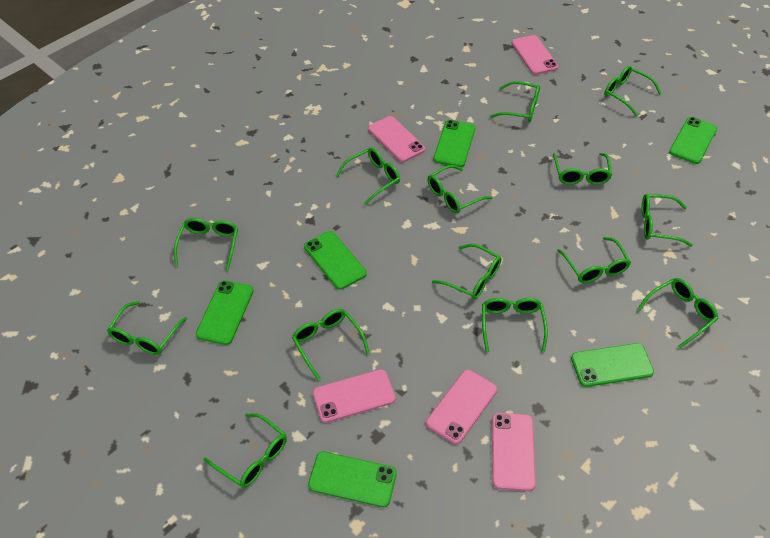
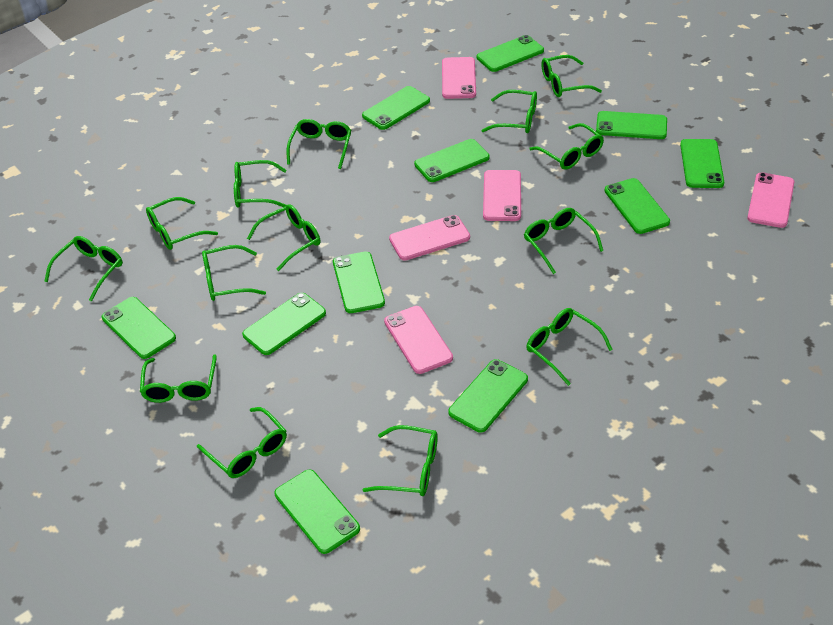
green phone: [196,280,254,345] [304,231,367,290] [308,451,397,507] [434,120,475,167] [571,343,654,387] [669,117,717,164] = 6 -> [102,297,176,359] [242,293,326,355] [275,470,360,554] [333,252,385,313] [362,86,430,130] [414,139,489,182] [448,359,528,433] [477,35,544,72] [596,111,667,139] [604,178,670,234] [680,139,724,188] = 11

